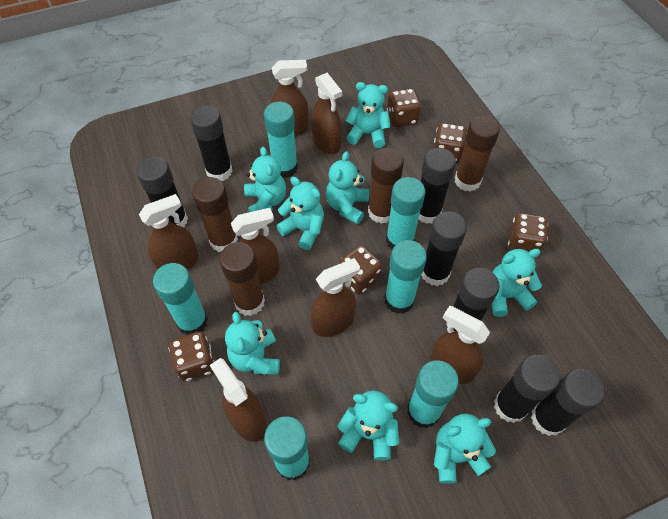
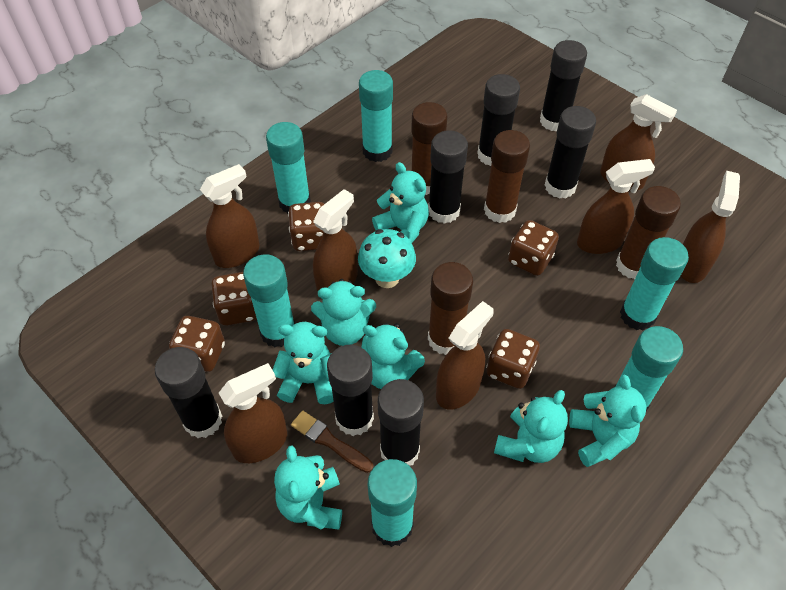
brown brush: none = 0 -> [291,411,373,473] = 1
turquoise mushroom: none = 0 -> [358,229,416,288] = 1
turquoise teddy bear: [225,312,280,375] [244,147,286,212] [276,177,324,250] [326,151,369,224] [337,390,399,460] [346,82,391,148] [434,414,496,484] [492,249,542,317] = 8 -> [273,322,334,404] [274,446,342,530] [311,279,376,346] [361,323,425,389] [372,162,429,243] [494,390,568,463] [569,374,647,467] = 7

